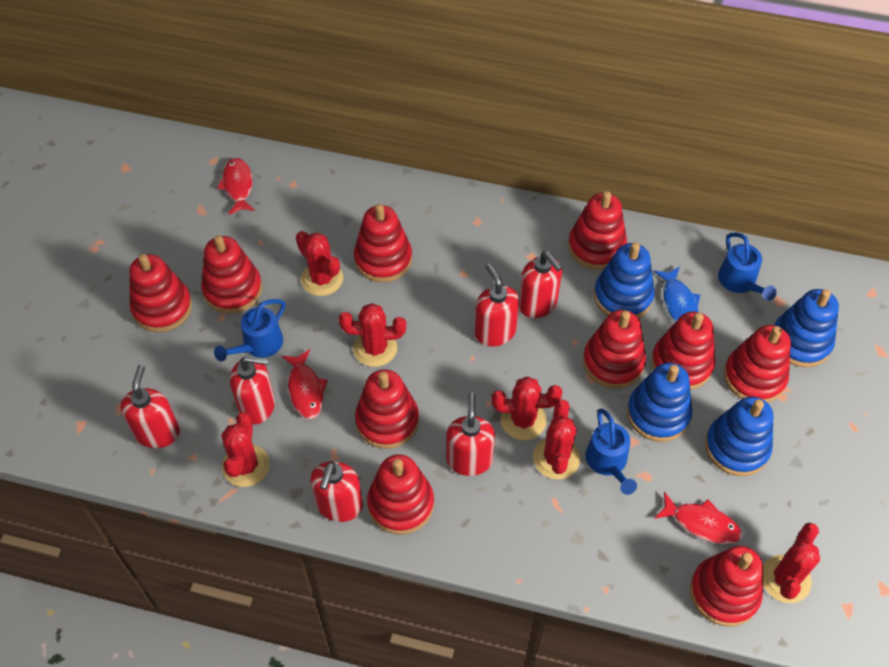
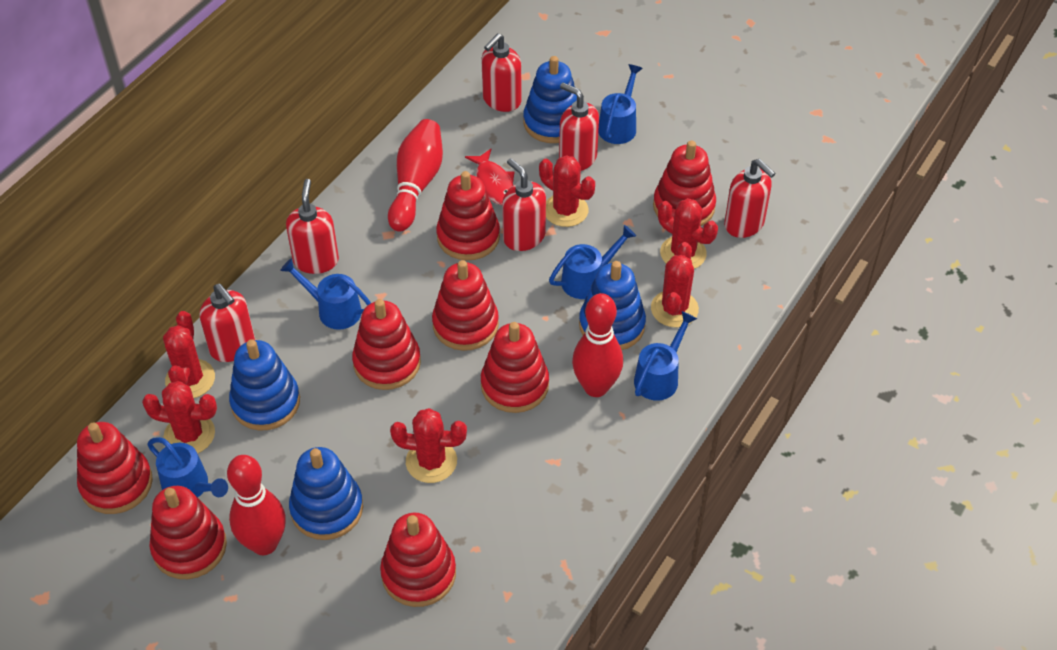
blue fish: [654,267,700,322] = 1 -> none = 0
blue watering can: [214,299,286,361] [585,408,637,495] [718,232,777,301] = 3 -> [147,437,228,497] [280,258,371,330] [549,225,636,299] [598,64,643,144] [634,311,697,401] = 5
red bowling pin: none = 0 -> [227,455,286,555] [388,119,443,232] [572,293,623,397] = 3
red fish: [217,158,255,215] [282,349,328,419] [654,491,742,544] = 3 -> [465,149,514,205] = 1
red stacking toy: [129,254,192,332] [201,235,262,314] [354,204,412,282] [355,369,419,449] [367,454,434,534] [568,191,627,270] [583,310,646,388] [651,312,715,390] [690,546,763,627] [724,325,791,403] = 10 -> [77,422,153,514] [150,486,227,579] [352,299,421,390] [380,513,456,607] [432,260,499,351] [436,171,500,260] [481,322,549,413] [653,141,716,227] = 8

